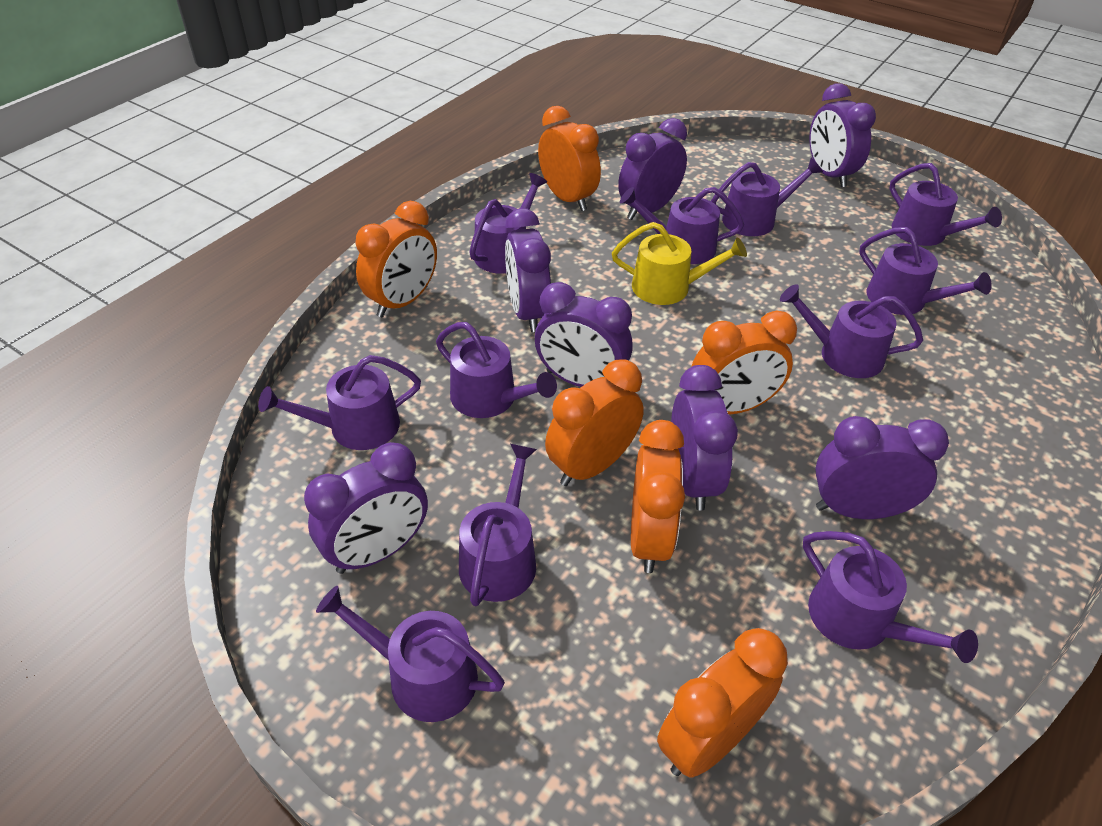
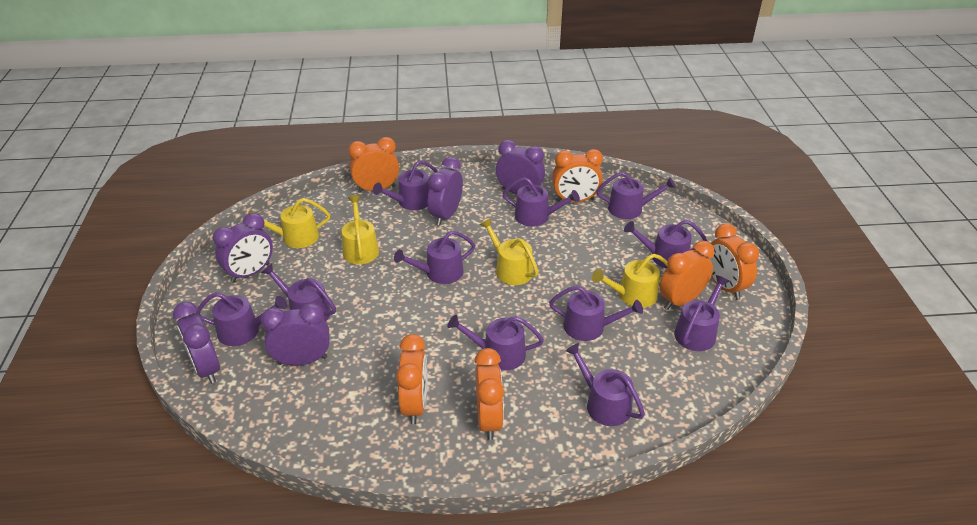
purple clock: [304,442,428,574] [505,208,551,332] [535,282,633,387] [618,118,687,220] [671,365,738,511] [809,83,876,187] [815,416,949,519] = 7 -> [173,302,220,384] [213,213,273,283] [261,303,330,366] [427,157,463,226] [496,140,545,194] = 5
yellow watering can: [612,222,747,305] = 1 -> [248,198,330,248] [341,196,379,264] [480,218,539,285] [592,254,668,308] = 4

